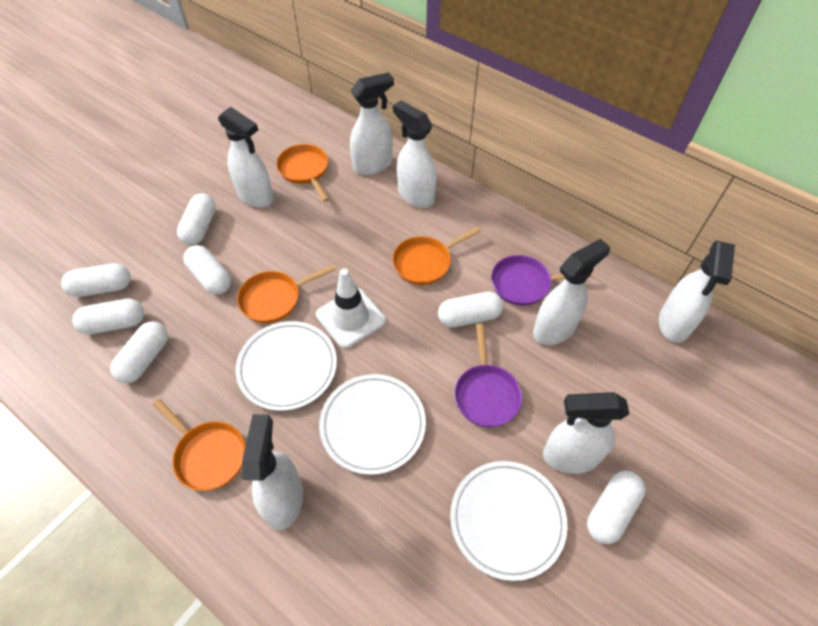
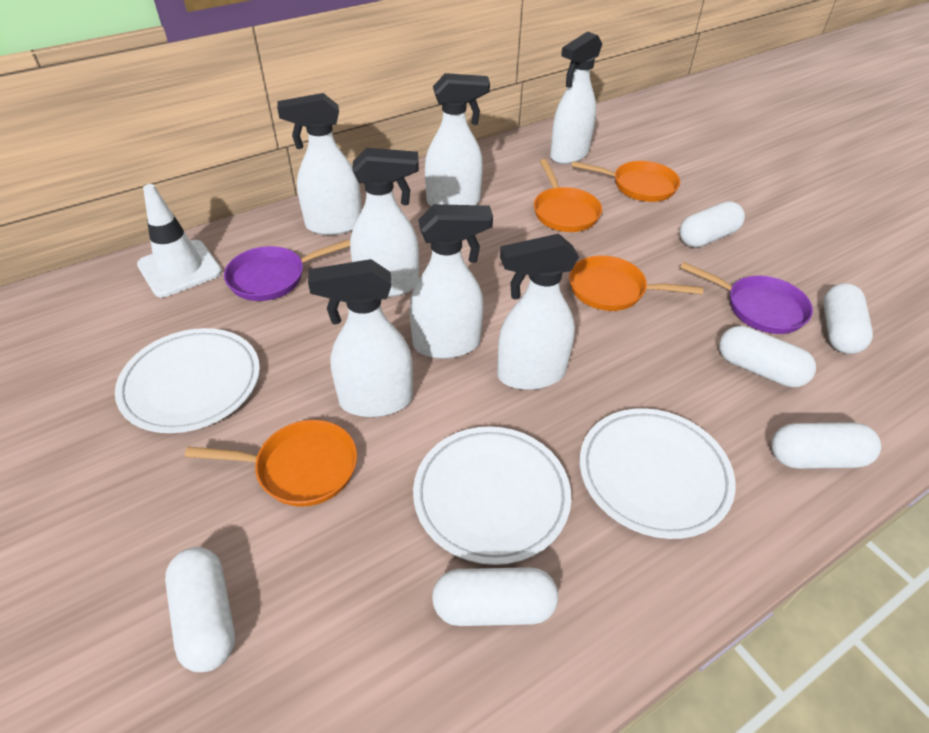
white capsule: [61,263,131,297] [72,298,144,334] [110,321,168,383] [177,194,216,245] [183,245,231,295] [438,292,503,327] [587,471,645,544] = 7 -> [165,547,235,672] [432,567,558,626] [680,201,745,248] [719,326,816,387] [771,422,881,469] [823,283,873,354] = 6

